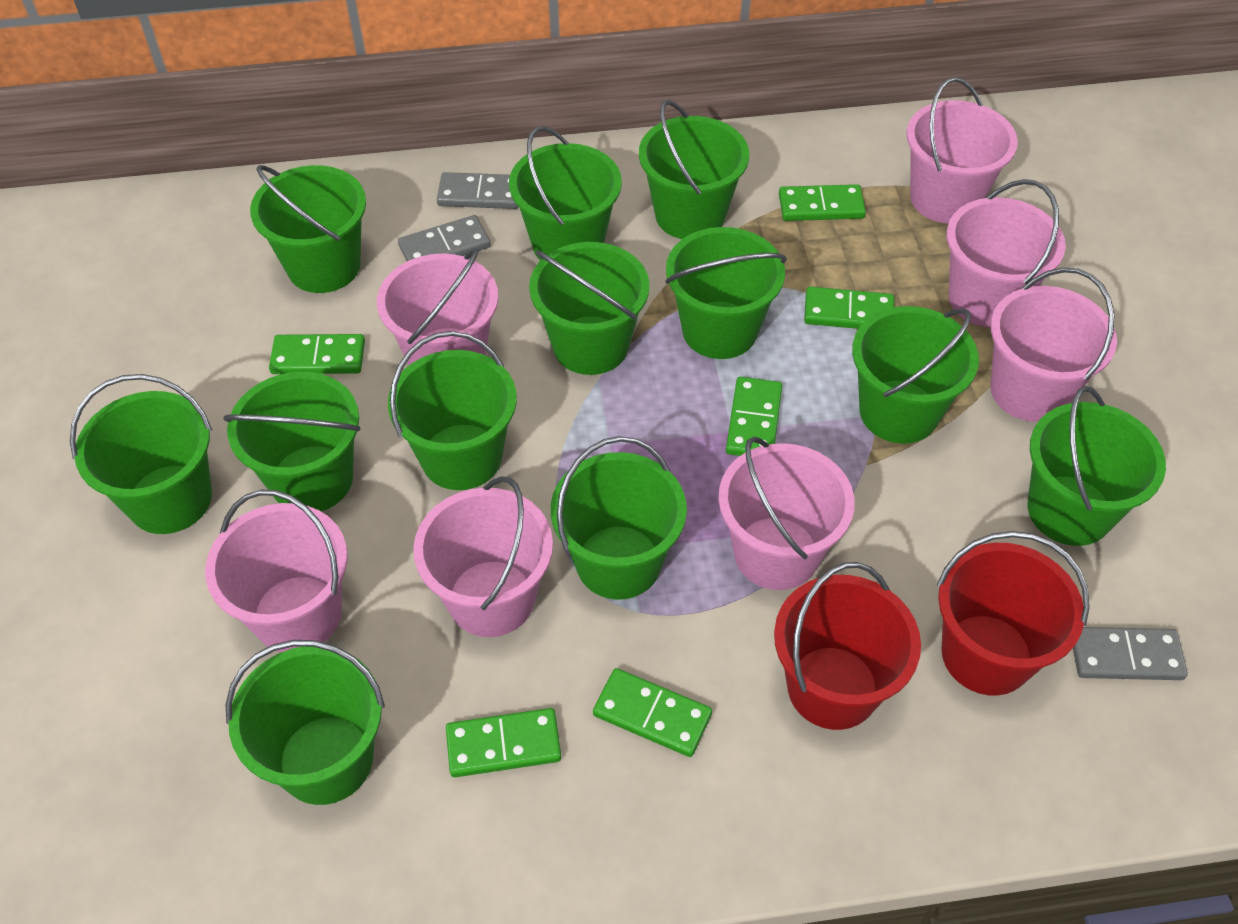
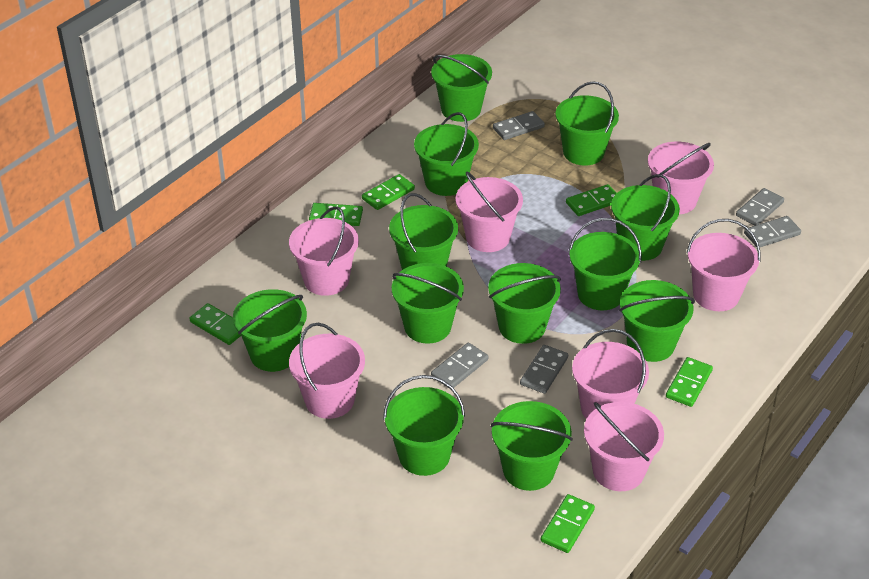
grey domino: [398,215,491,261] [437,172,519,209] [1073,627,1188,680] = 3 -> [431,343,489,389] [493,111,545,140] [520,345,568,394] [736,188,784,225] [744,216,801,248] = 5
red bucket: [774,562,921,730] [937,531,1090,696] = 2 -> none = 0

